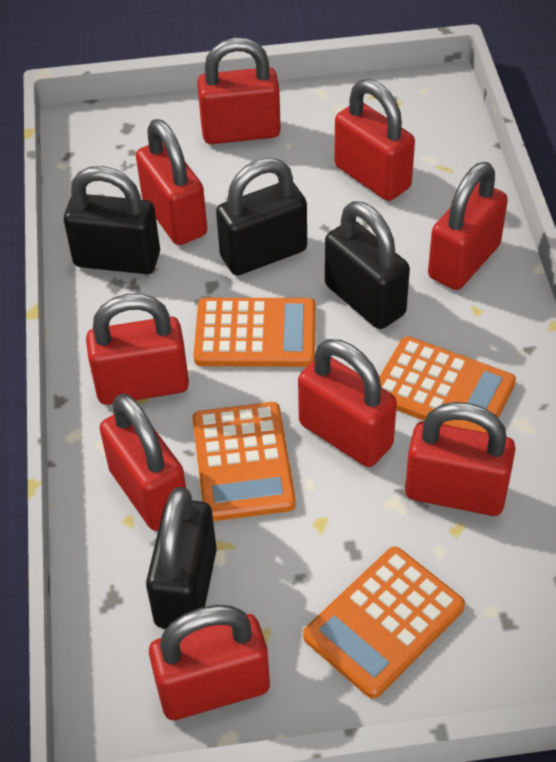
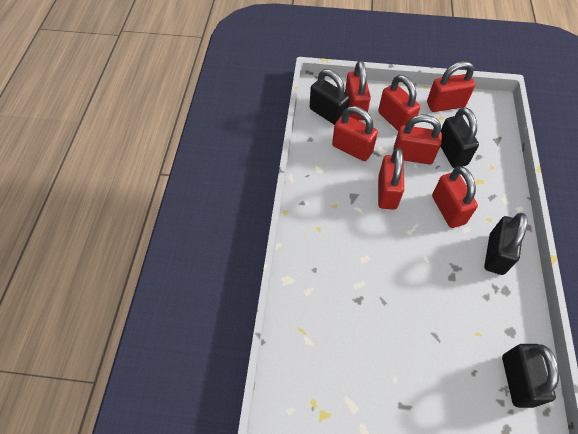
orange calculator: [192,402,296,521] [194,298,316,367] [303,547,465,699] [379,336,516,433] = 4 -> none = 0
red padlock: [86,294,189,405] [99,393,186,531] [136,119,207,245] [149,605,270,720] [197,38,281,144] [298,339,397,467] [334,79,415,201] [405,402,516,516] [428,162,508,290] = 9 -> [332,106,378,161] [345,61,371,120] [378,75,420,131] [378,148,404,210] [393,115,442,164] [427,61,475,112] [432,166,478,228] = 7

